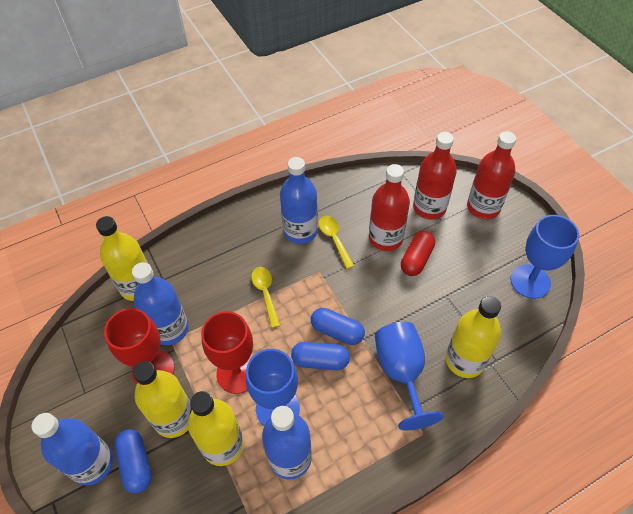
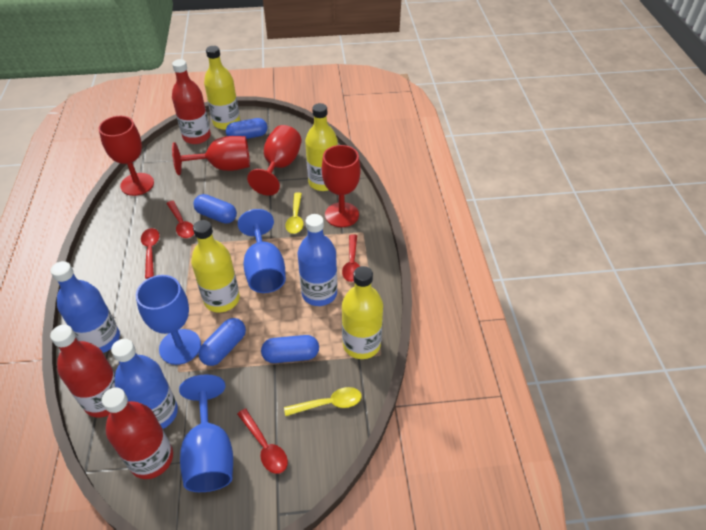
blue bottle: [32,413,113,485] [132,262,189,345] [262,406,312,479] [280,157,318,244] = 4 -> [50,261,120,353] [111,339,178,429] [297,214,337,306] = 3
blue capsule: [114,429,152,493] [291,342,350,370] [311,308,365,345] = 3 -> [193,194,237,224] [198,318,246,366] [226,118,268,139] [261,335,319,363] = 4
red capsule: [401,231,435,276] = 1 -> none = 0
red goblet: [104,308,175,385] [201,311,253,394] = 2 -> [99,116,154,196] [172,136,250,175] [247,125,302,196] [322,145,361,227] = 4
red spoon: none = 0 -> [141,228,159,279] [166,201,194,238] [237,409,288,474] [342,234,360,282] = 4

